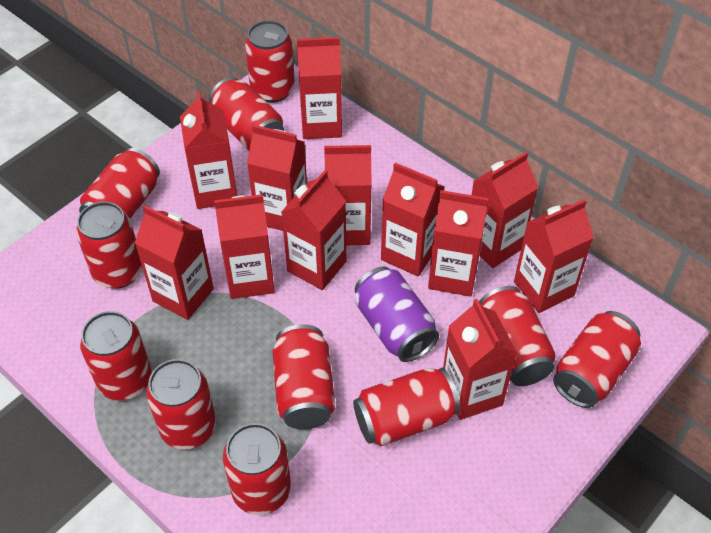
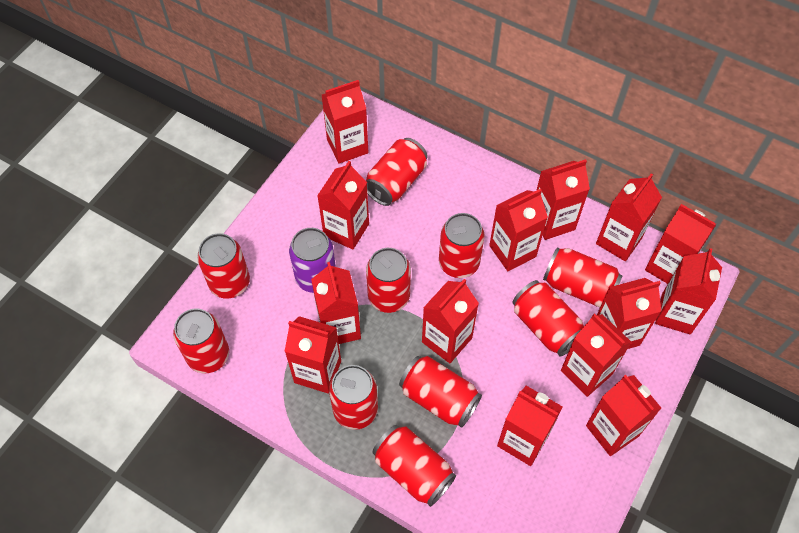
red can: [76,202,142,289] [79,148,160,219] [80,311,152,400] [146,359,216,450] [209,77,284,150] [223,423,291,515] [245,20,295,103] [272,324,335,429] [353,368,460,446] [479,286,556,386] [553,311,641,408] = 11 -> [173,309,229,373] [197,233,250,298] [329,365,378,430] [366,138,428,206] [366,248,411,313] [372,425,456,507] [399,356,482,428] [439,213,484,278] [512,280,584,357] [543,247,623,307] = 10
red carton: [135,205,214,320] [180,91,237,209] [214,194,275,299] [247,125,307,231] [281,170,346,290] [297,37,342,139] [324,145,372,245] [381,163,445,277] [428,190,489,297] [443,299,517,420] [472,152,538,268] [514,199,594,313] = 12 -> [285,316,341,394] [311,262,361,344] [317,161,369,249] [322,80,369,164] [422,279,479,363] [489,189,548,271] [497,386,563,466] [536,159,590,240] [561,313,631,397] [586,375,661,456] [596,173,662,261] [597,278,661,349] [645,204,716,284] [655,248,722,334] = 14

